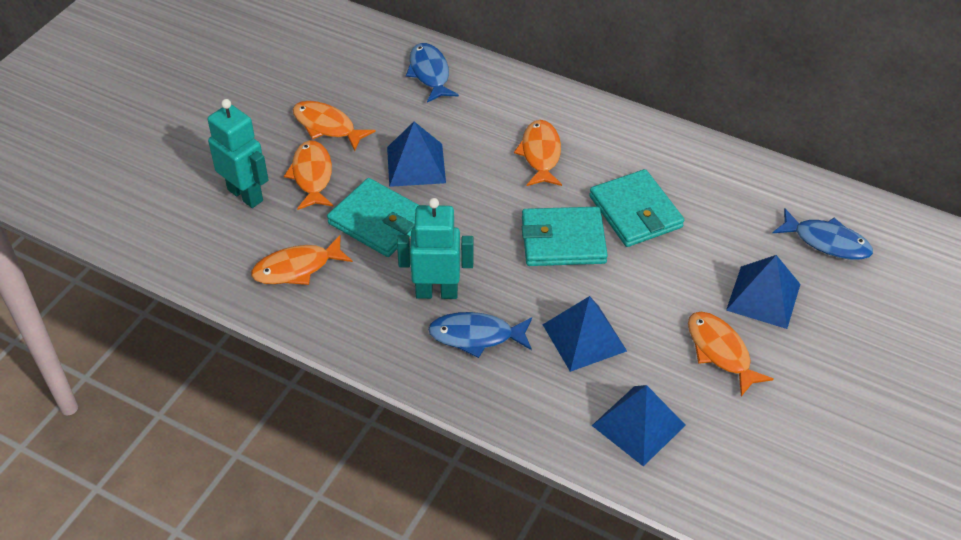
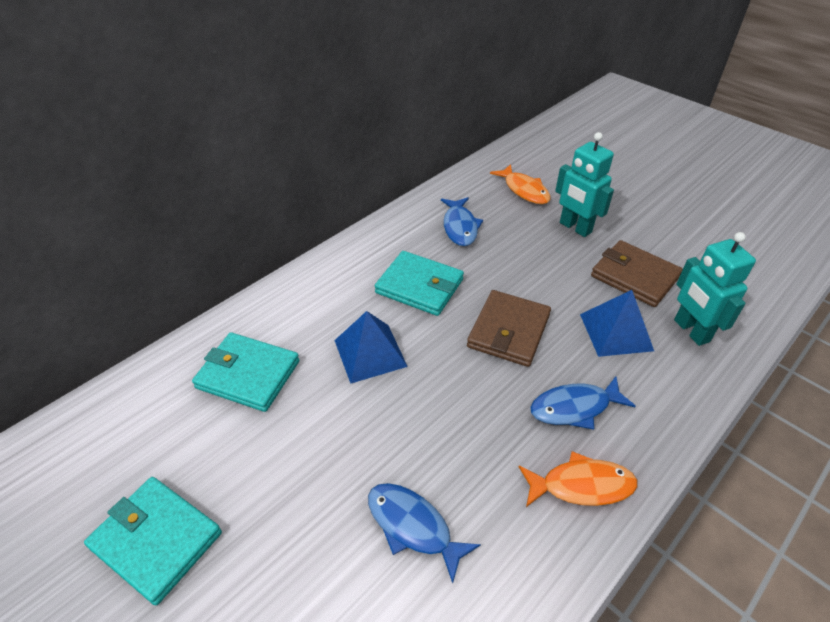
blue pyramid: [387,122,446,187] [543,296,627,372] [592,385,686,466] [726,255,800,329] = 4 -> [334,311,408,384] [580,290,654,357] = 2
brown wallet: none = 0 -> [467,290,551,367] [591,240,683,307] = 2
orange fish: [251,235,353,285] [284,140,334,210] [293,101,376,151] [514,120,562,186] [688,312,773,396] = 5 -> [490,164,551,204] [519,451,637,507] = 2

